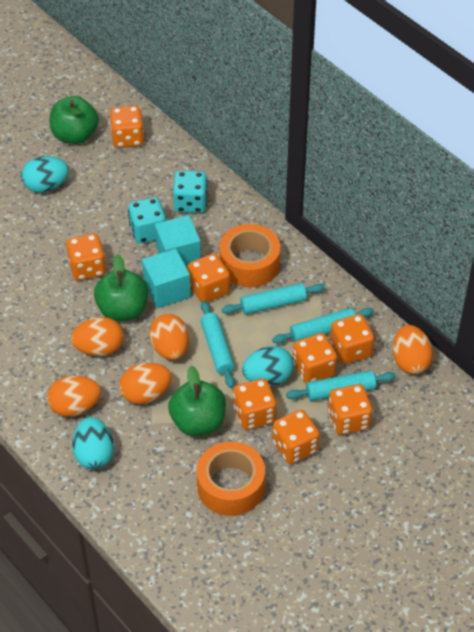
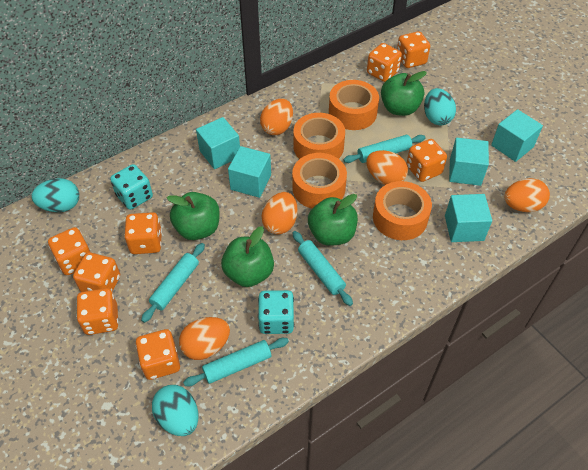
green apple: [50,96,99,144] [94,254,149,321] [168,366,226,436] = 3 -> [167,192,220,240] [221,226,274,287] [308,194,358,246] [381,71,427,116] = 4
orange tape: [197,441,265,516] [220,224,280,288] = 2 -> [292,153,347,208] [293,113,345,159] [329,80,379,130] [373,181,432,240] = 4
turquoise cube: [142,249,191,308] [155,215,201,268] = 2 -> [196,117,240,169] [228,146,271,198] [445,194,492,242] [449,138,489,186] [491,109,543,162] = 5

